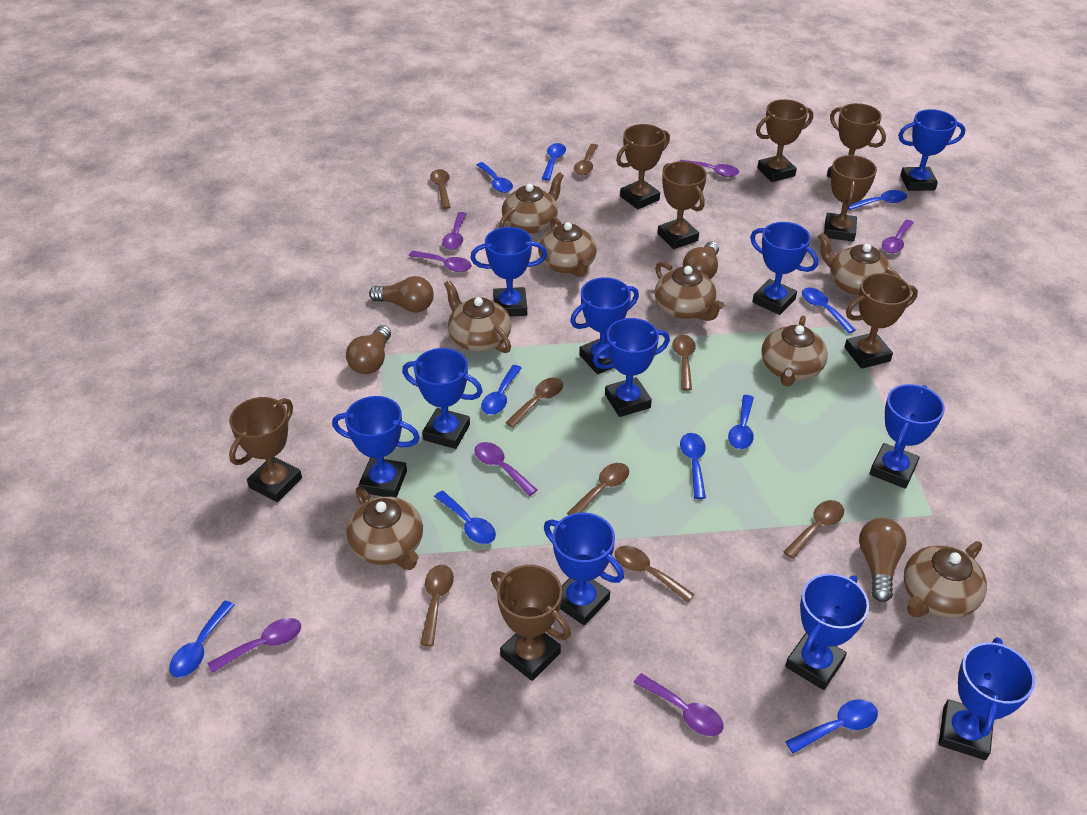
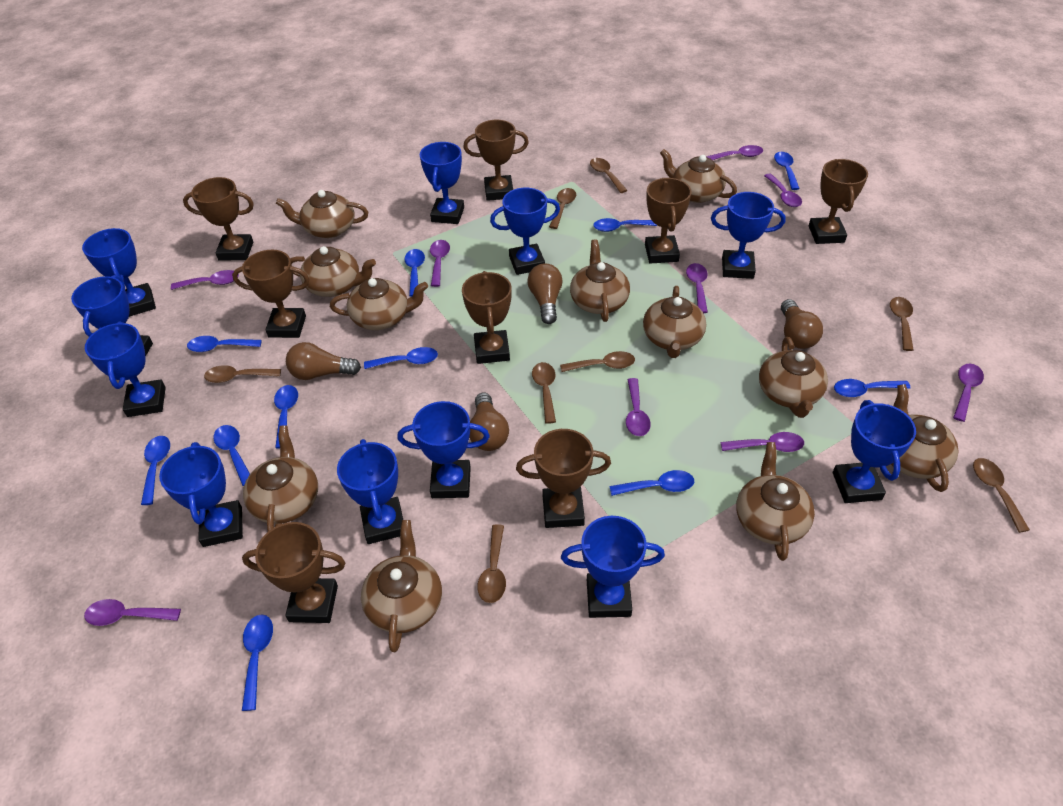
blue spoon: [169,601,235,678] [434,491,496,544] [477,162,513,193] [481,365,522,415] [542,143,566,180] [680,433,706,499] [728,395,754,449] [785,699,878,754] [802,288,856,333] [848,190,907,210] = 10 -> [141,436,170,505] [187,336,262,352] [213,425,250,486] [242,615,273,711] [274,385,298,449] [364,347,438,369] [405,249,425,297] [593,218,657,232] [609,470,694,496] [774,152,800,190] [834,379,911,397] = 11
brown teapot: [346,487,423,570] [444,280,511,353] [499,172,564,234] [538,217,597,277] [655,262,725,321] [761,316,828,386] [818,232,901,296] [904,541,987,618] = 8 -> [243,426,318,531] [276,190,368,238] [290,246,376,297] [330,278,428,330] [361,520,442,652] [570,239,630,322] [643,286,706,358] [660,149,737,203] [736,442,815,561] [759,337,828,418] [891,384,958,492] = 11
purple spoon: [207,618,301,673] [409,251,472,272] [442,212,467,250] [474,442,537,496] [634,673,724,736] [680,160,739,177] [882,220,914,253] = 7 -> [84,599,181,626] [171,270,239,290] [430,240,450,287] [626,378,651,436] [686,263,708,313] [706,145,763,160] [721,432,804,452] [764,173,802,207] [953,364,984,422] = 9

